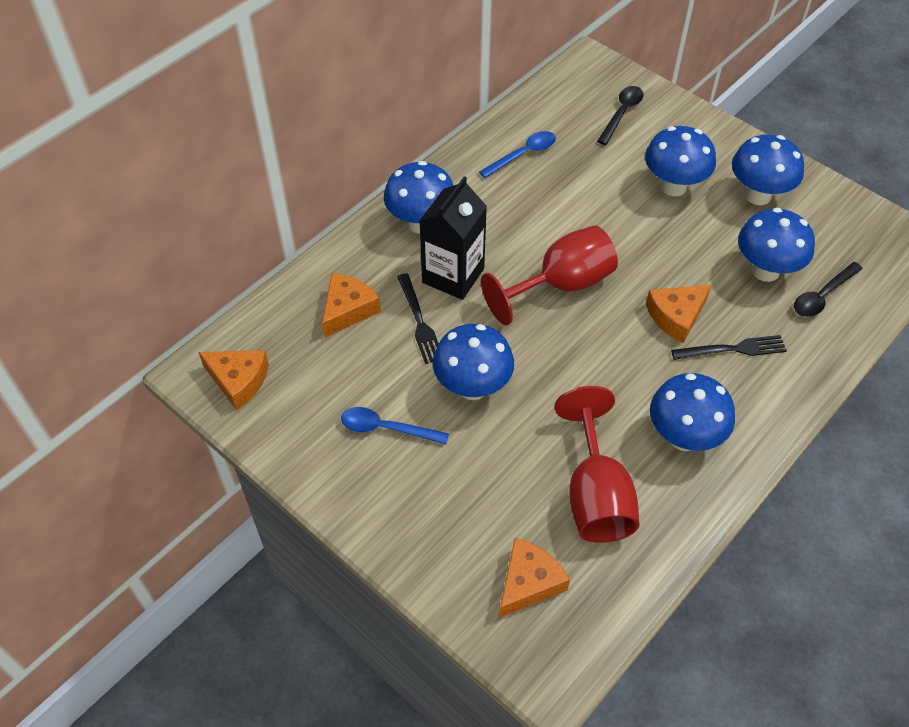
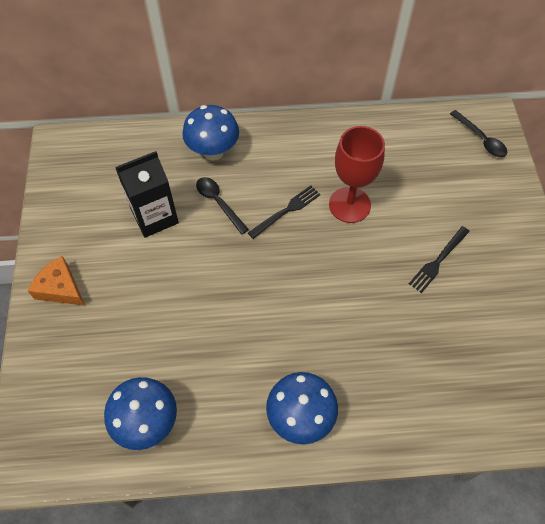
blue mushroom: [384,161,454,234] [433,324,514,400] [645,126,716,197] [650,373,735,451] [732,134,804,205] [738,208,815,282] = 6 -> [104,377,177,450] [182,105,239,161] [266,372,338,444] = 3
blue spoon: [341,407,449,445] [479,131,556,178] = 2 -> none = 0
orange cheese: [198,350,269,410] [322,273,381,338] [499,538,570,618] [646,285,712,343] = 4 -> [28,256,85,306] = 1
red goblet: [481,225,618,325] [555,386,640,543] = 2 -> [329,126,385,223] = 1

